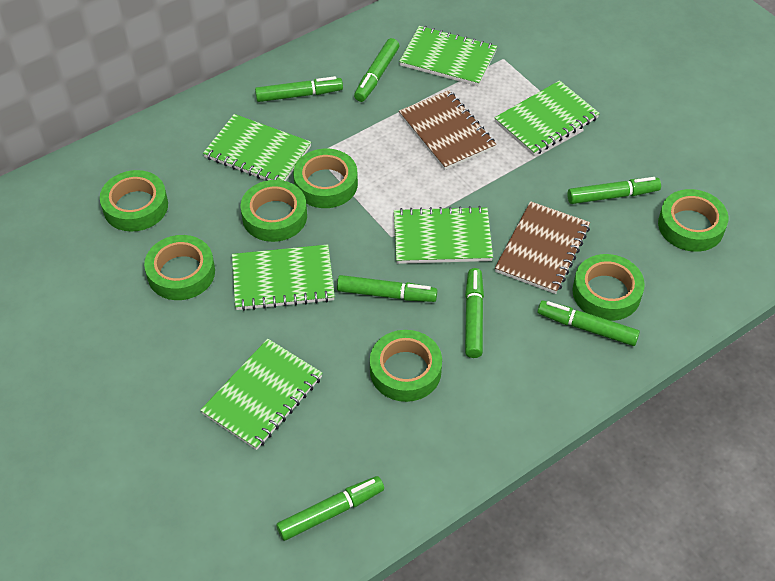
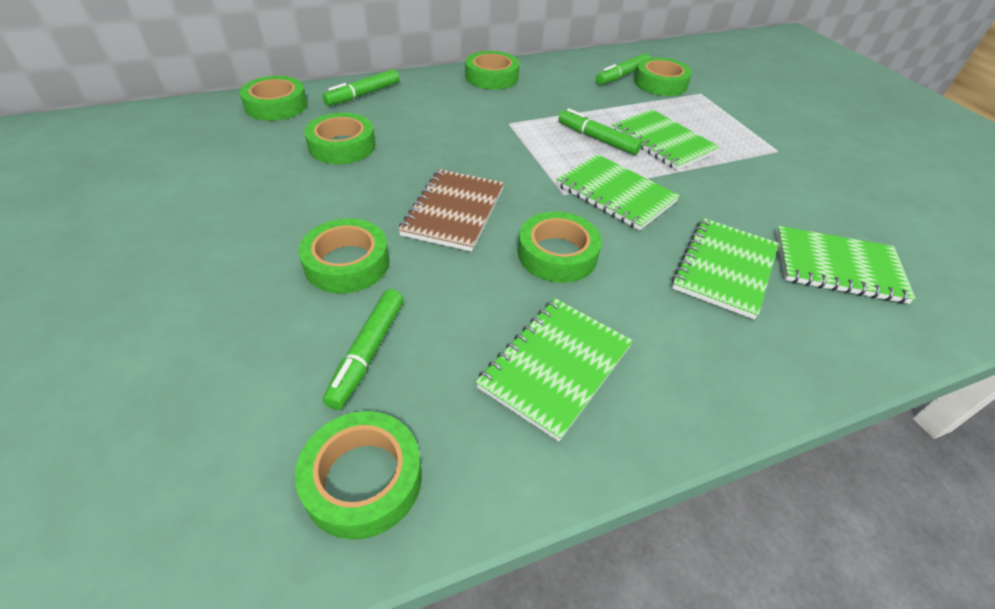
brown notebook: [399,90,496,170] [495,201,590,294] = 2 -> [398,169,504,252] = 1
green marker: [255,76,343,102] [276,476,384,541] [337,275,438,302] [354,38,399,102] [465,268,484,358] [537,301,640,346] [567,177,661,204] = 7 -> [323,69,400,106] [323,289,404,410] [558,108,642,155] [596,53,650,85] = 4
green notebook: [200,339,322,450] [203,114,311,181] [232,244,335,311] [394,206,493,264] [399,26,497,86] [494,80,600,156] = 6 -> [476,298,633,442] [556,154,680,231] [611,109,720,170] [672,218,779,320] [776,226,916,304] = 5

